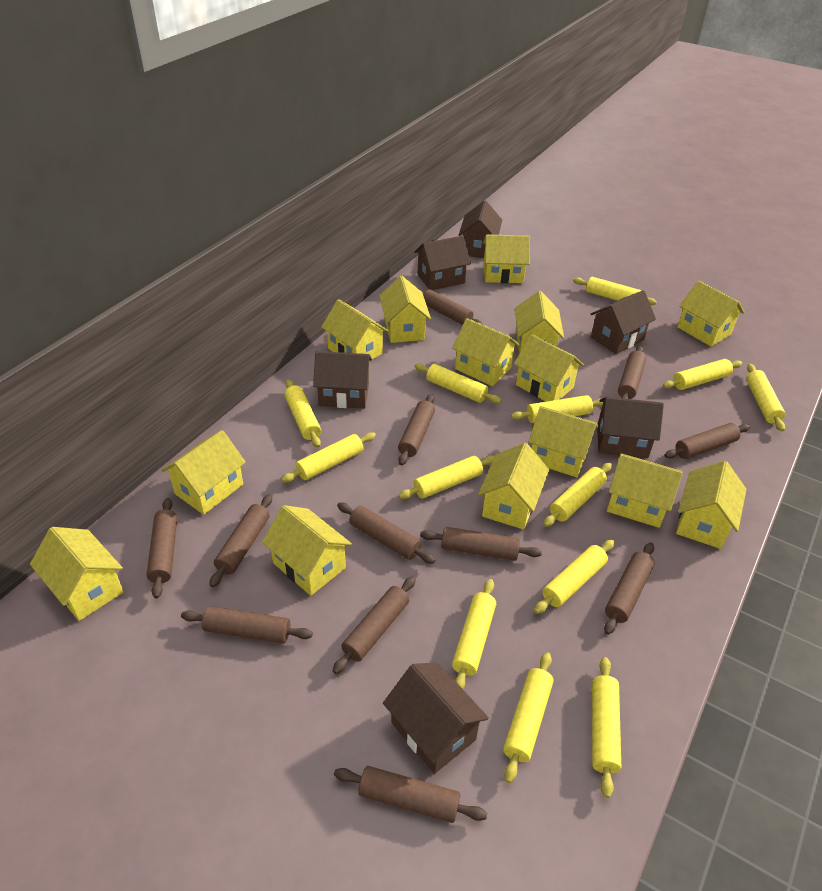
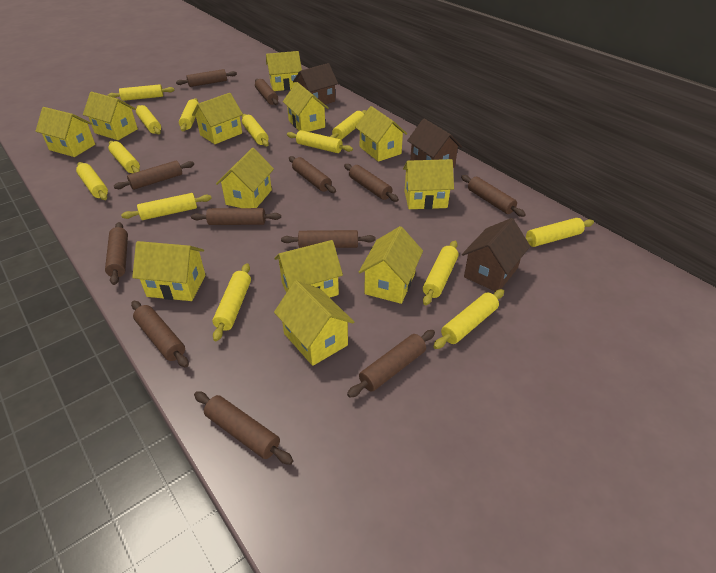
brown house: [313,351,372,409] [383,662,489,774] [414,236,471,290] [459,200,502,258] [590,290,656,354] [597,397,664,458] = 6 -> [293,63,338,105] [407,119,462,168] [462,218,530,291] = 3
yellow house: [30,527,124,621] [162,430,246,515] [262,505,352,596] [321,299,388,361] [379,276,431,343] [452,318,519,386] [478,443,549,530] [483,234,530,283] [514,334,584,402] [515,291,564,354] [529,406,598,477] [607,454,683,528] [676,461,747,549] [677,281,744,347] = 14 -> [36,107,95,157] [83,91,138,140] [132,241,205,301] [192,93,243,144] [216,148,274,208] [266,51,302,91] [274,280,354,366] [275,240,343,298] [283,82,329,132] [355,106,407,162] [359,226,423,304] [403,159,454,209] = 12

